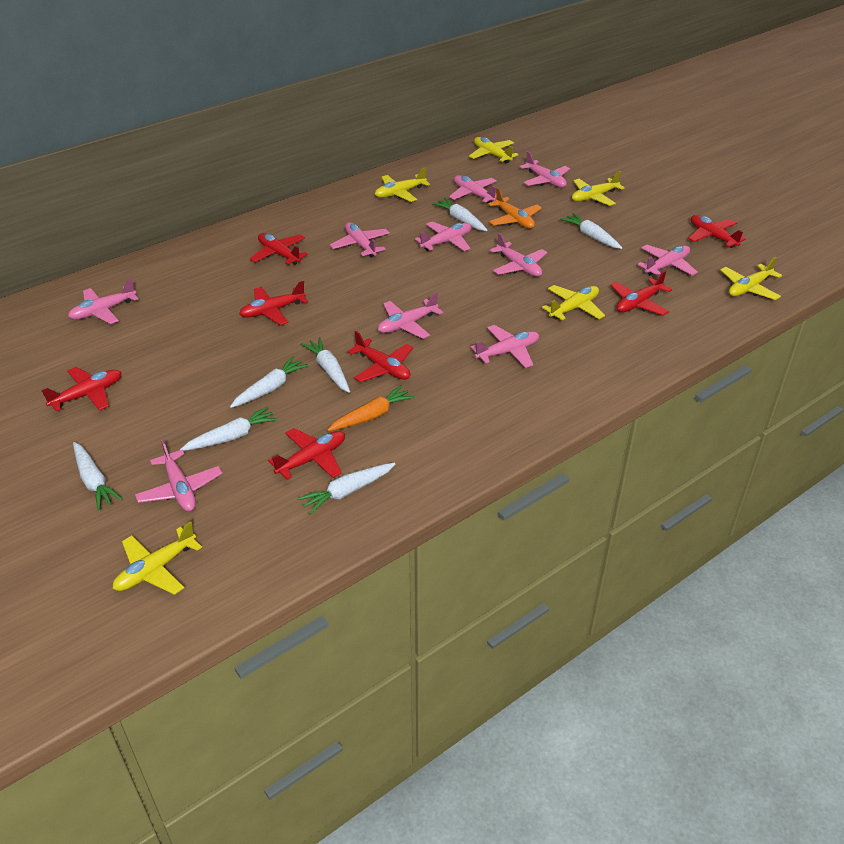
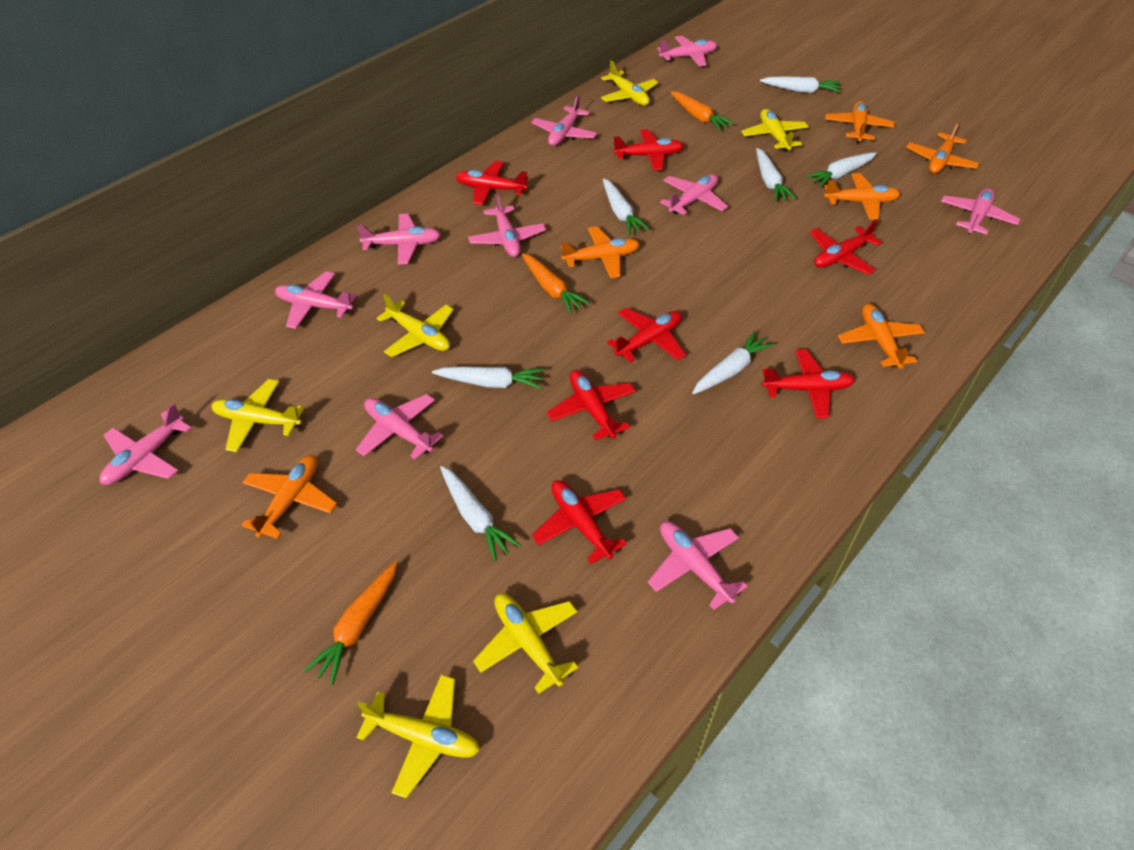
orange carrot: [327,385,415,431] = 1 -> [304,561,397,685] [522,253,590,314] [670,91,734,131] = 3
orange plane: [488,188,542,229] = 1 -> [241,455,337,539] [561,226,640,278] [824,173,900,219] [825,101,895,143] [838,304,925,369] [906,122,979,173] = 6

